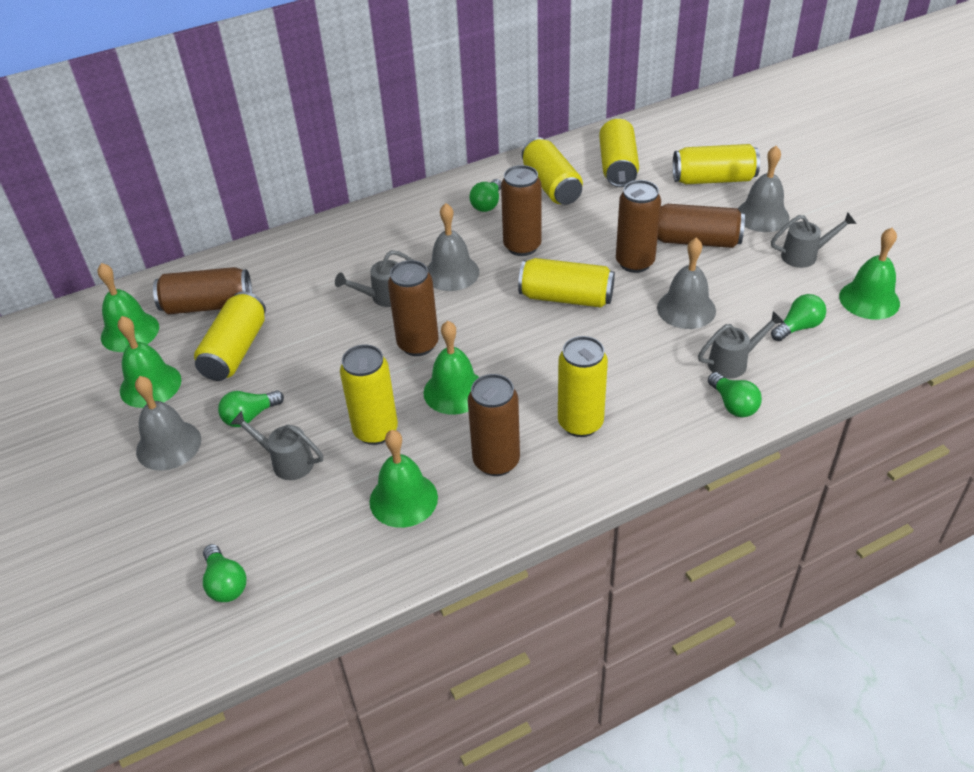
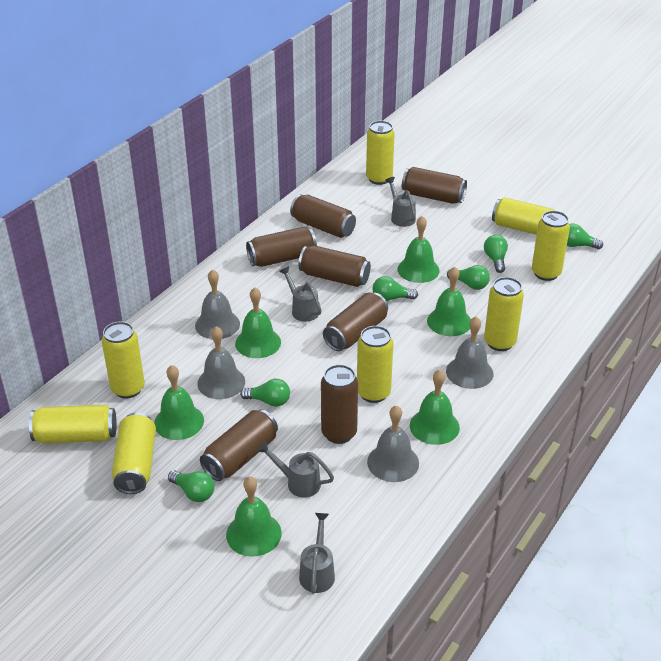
brown can: [153,267,252,314] [388,260,439,356] [468,374,520,476] [501,165,542,256] [616,180,661,273] [657,204,745,248] = 6 -> [200,409,278,481] [246,227,317,267] [290,194,356,238] [298,245,371,287] [321,364,358,444] [323,293,388,351] [402,167,467,204] = 7
green bell: [98,263,159,352] [118,316,181,408] [370,430,438,528] [424,321,479,415] [839,228,900,320] = 5 -> [154,365,204,440] [226,476,282,556] [235,287,281,358] [397,216,440,283] [410,370,460,445] [427,267,471,336] = 6
green light bulb: [203,544,247,602] [218,390,284,427] [469,179,502,212] [708,372,762,417] [771,294,826,341] = 5 -> [168,470,215,502] [240,379,290,407] [372,276,418,301] [447,265,490,290] [484,235,508,273] [567,224,603,249] = 6
yellow can: [194,291,266,381] [340,344,398,445] [518,258,615,307] [522,137,583,205] [558,336,608,437] [599,118,639,187] [673,144,760,184] = 7 -> [29,405,117,444] [102,321,145,399] [112,412,156,494] [357,326,393,403] [366,121,395,185] [484,277,524,351] [492,197,555,235] [532,211,570,281] = 8

